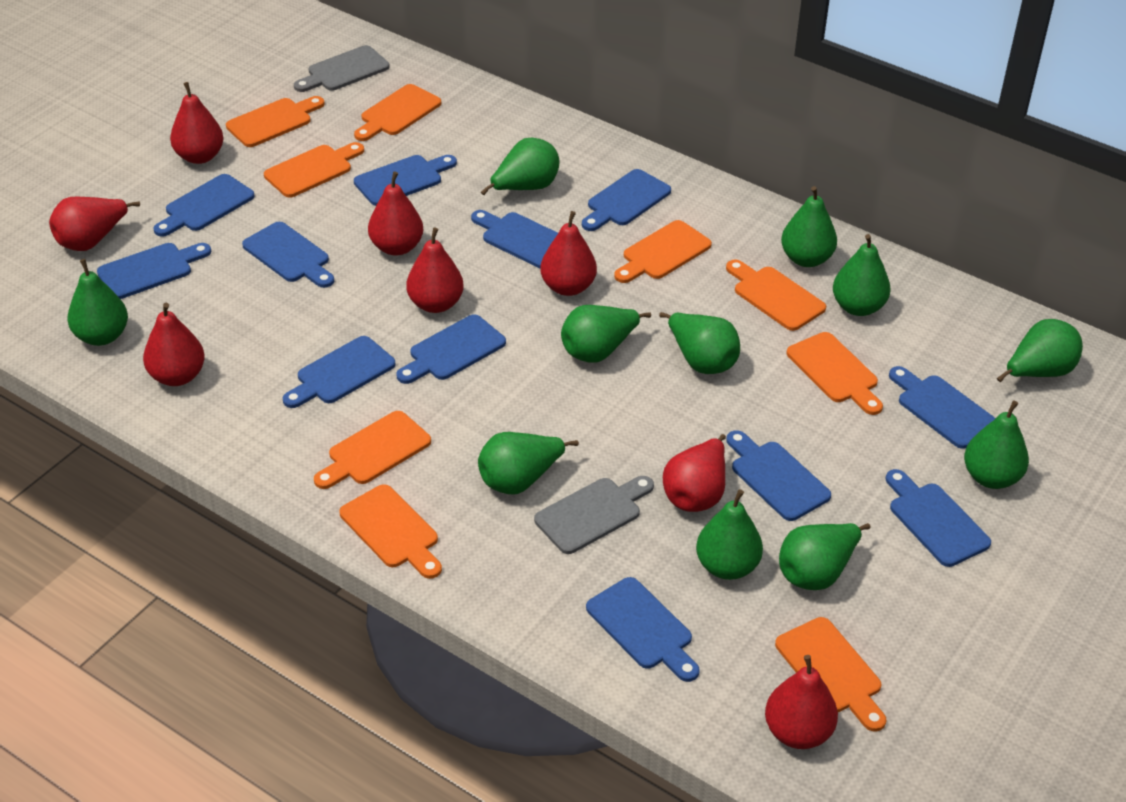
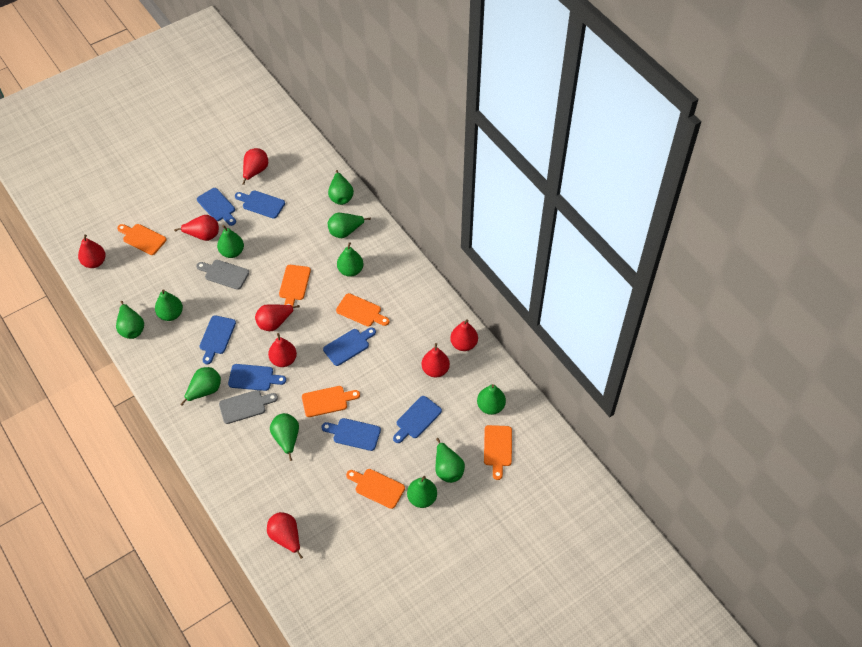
blue cutting board: [97,243,211,299] [153,174,255,237] [242,222,334,288] [283,336,395,408] [354,155,457,206] [396,314,506,384] [471,210,558,268] [582,169,671,231] [586,577,700,682] [726,430,831,521] [886,469,991,567] [889,366,996,449] = 12 -> [197,188,236,226] [199,315,236,364] [228,364,286,391] [235,190,285,219] [321,418,381,451] [323,327,376,366] [393,396,442,443] = 7
orange cutting board: [226,96,325,147] [264,142,364,198] [314,411,431,489] [339,484,442,579] [354,84,441,141] [614,220,712,283] [726,259,826,331] [775,617,886,732] [786,332,883,415] = 9 -> [117,224,166,255] [279,265,311,307] [302,386,360,417] [336,293,389,327] [346,469,405,509] [484,425,512,480] = 6

